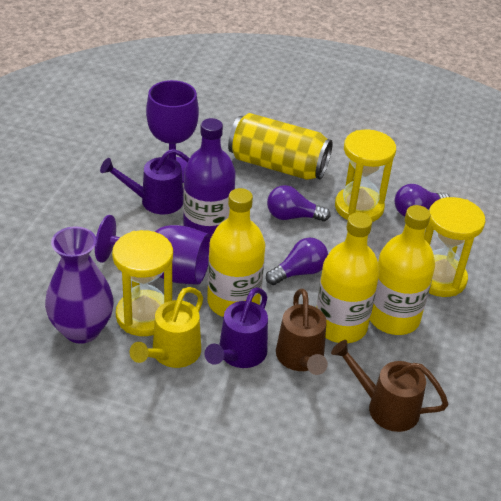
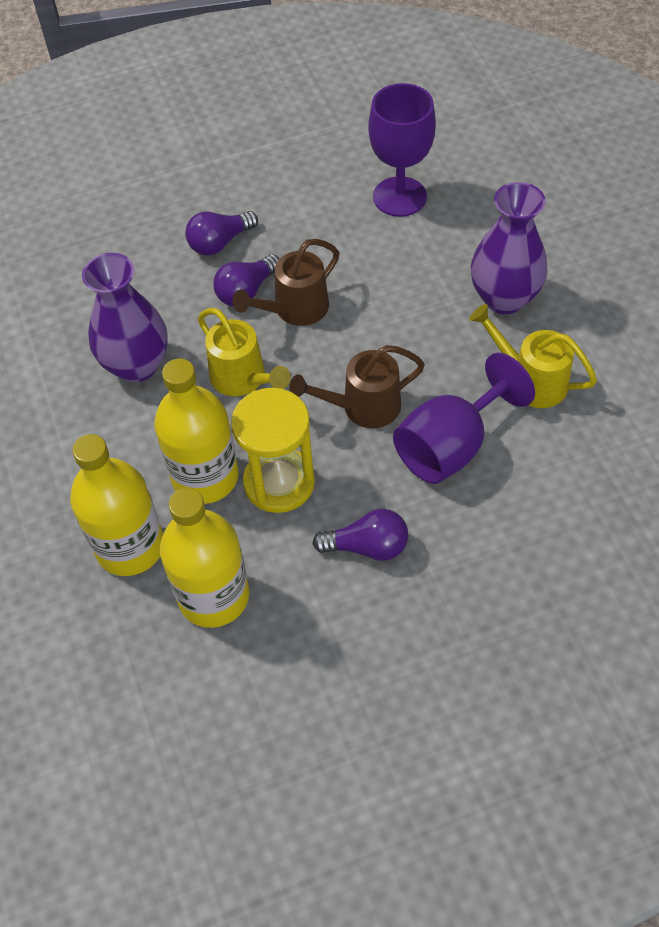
purple bottle: [183,118,236,237] = 1 -> none = 0
purple vase: [45,226,114,344] = 1 -> [82,253,168,382] [471,182,547,314] = 2
purple watering can: [100,149,190,214] [205,287,268,368] = 2 -> none = 0
yellow can: [228,113,333,180] = 1 -> none = 0
yellow hourglass: [112,230,173,336] [335,129,396,222] [424,197,485,297] = 3 -> [231,388,315,513] = 1
yellow watering can: [130,287,203,368] = 1 -> [198,308,291,396] [469,304,597,408] = 2

